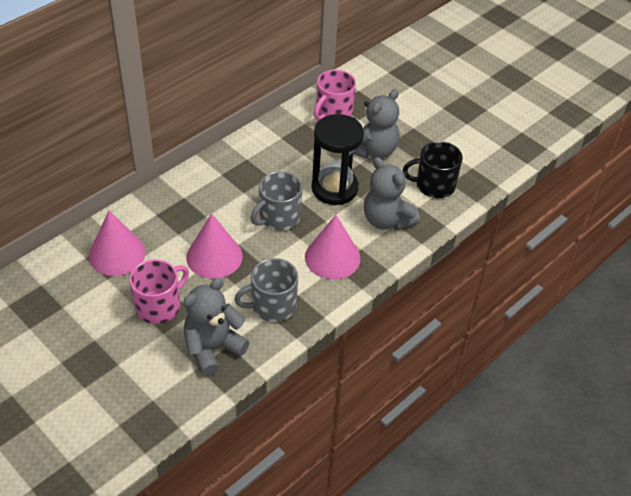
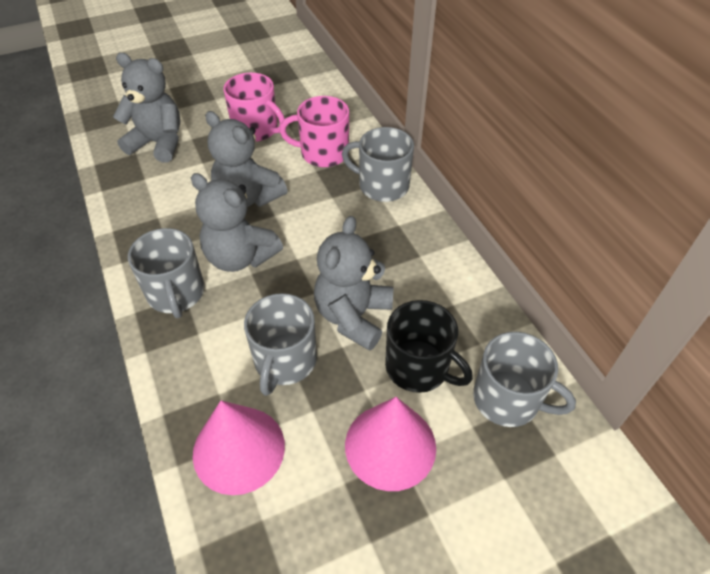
black hourglass: [312,114,364,205] = 1 -> none = 0
grey mug: [234,258,298,322] [251,171,302,230] = 2 -> [128,228,205,318] [244,293,317,396] [342,127,414,202] [473,332,576,427] = 4
grey teddy bear: [183,278,250,376] [353,89,400,159] [364,157,420,230] = 3 -> [113,53,180,163] [191,173,283,272] [205,111,288,207] [314,216,394,351] = 4
pink cone: [89,211,146,276] [186,213,243,279] [305,215,361,279] = 3 -> [193,401,285,495] [345,397,436,491] = 2

